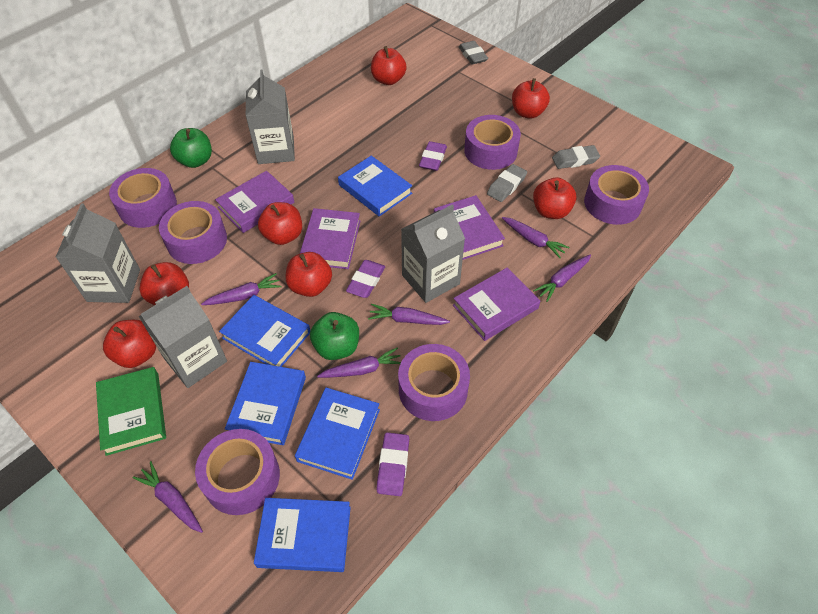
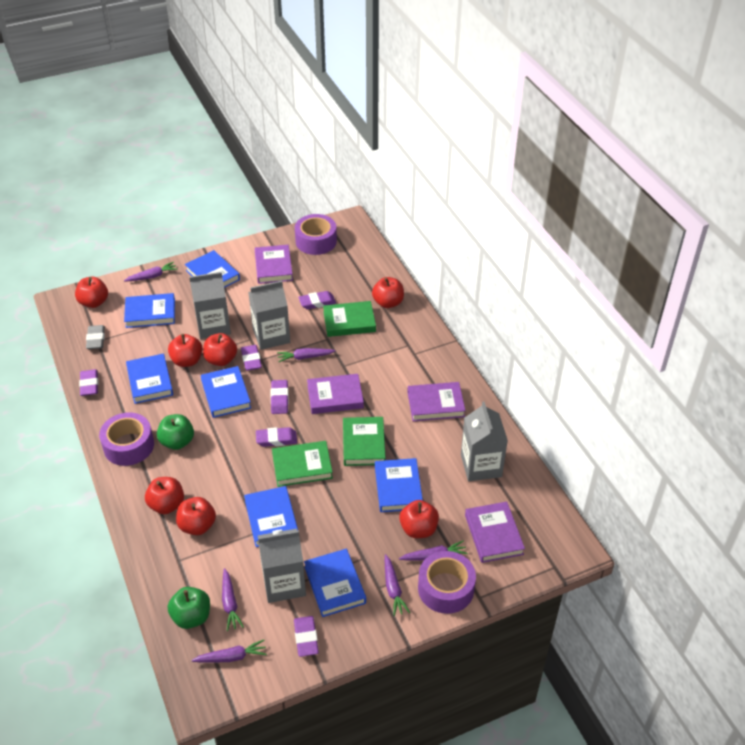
blue book: [219,295,310,367] [225,362,306,445] [254,498,351,572] [295,388,380,480] [338,155,412,217] = 5 -> [124,293,175,328] [126,354,173,404] [185,250,240,288] [201,366,251,418] [244,486,298,547] [304,549,366,617] [375,458,423,512] = 7
green book: [96,367,166,456] = 1 -> [272,441,333,487] [323,301,376,337] [343,417,386,466] = 3
grey eraser: [459,41,488,64] [487,164,527,202] [552,145,600,169] = 3 -> [86,325,105,349] = 1
purple eraser: [346,260,385,298] [377,432,409,496] [419,141,447,171] = 3 -> [79,369,98,396] [241,345,262,371] [256,427,297,447] [270,380,289,414] [294,616,319,657] [298,291,336,309] = 6
purple tape: [109,168,177,228] [159,201,227,264] [195,429,280,515] [398,344,470,421] [464,115,521,170] [584,165,649,225] = 6 -> [99,413,154,466] [295,214,337,255] [418,551,476,614] = 3

